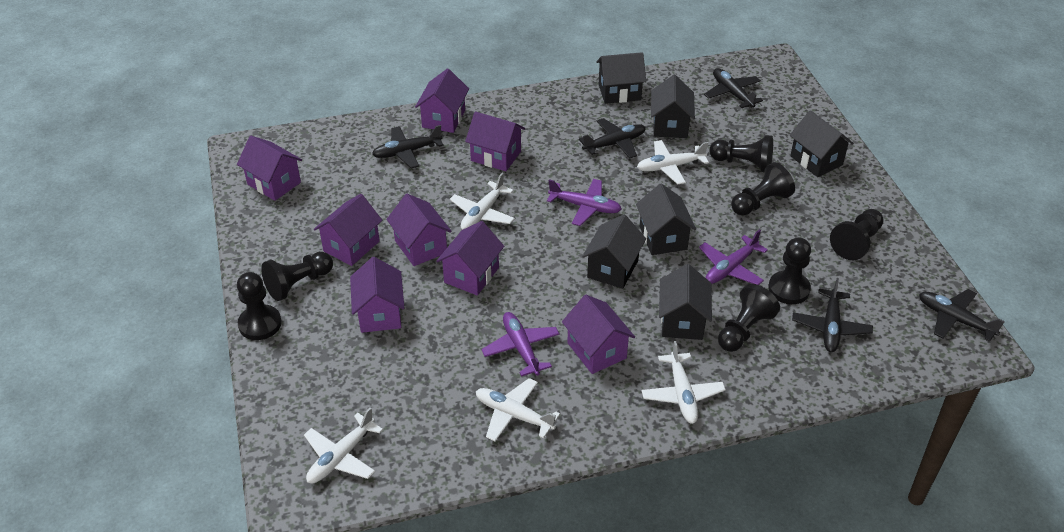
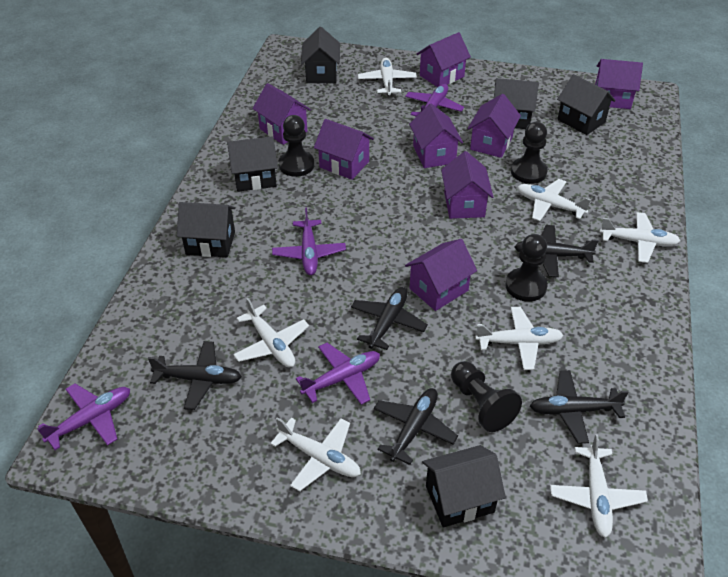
black pawn: [237,272,282,340] [261,252,333,301] [710,135,773,172] [718,284,780,352] [731,162,795,216] [768,237,811,304] [830,209,884,260] = 7 -> [279,115,314,177] [451,361,522,432] [505,234,548,302] [511,122,548,184] = 4
purple plane: [481,312,560,377] [547,179,622,226] [699,229,768,285] = 3 -> [37,384,130,450] [272,208,346,275] [296,343,380,405] [405,84,464,117] = 4
white plane: [304,407,383,483] [450,173,515,230] [476,378,560,441] [637,140,709,184] [642,341,726,424] = 5 -> [233,298,309,368] [270,417,361,491] [358,57,417,95] [475,307,564,370] [517,179,591,221] [550,434,648,538] [600,212,681,263] = 7

